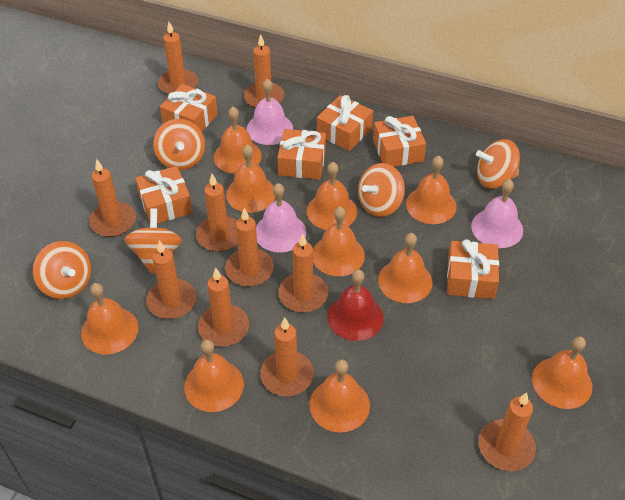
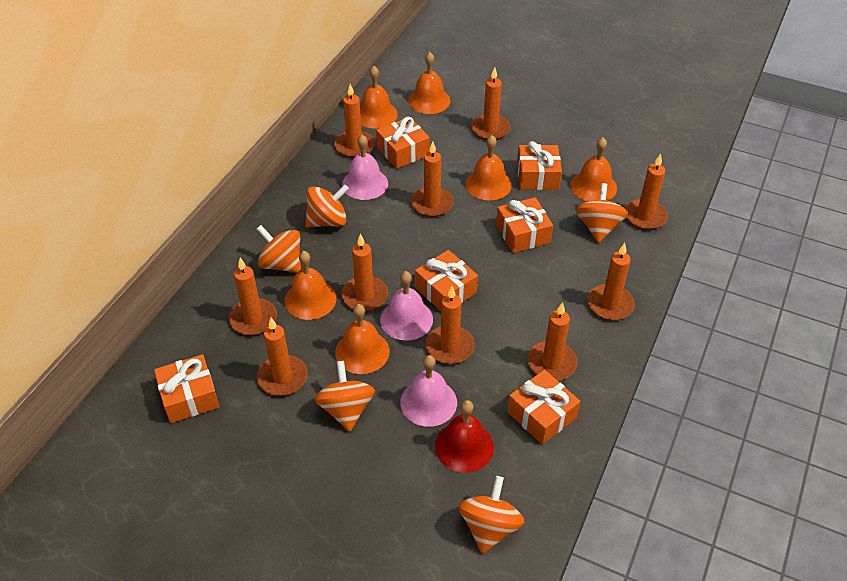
orange bell: [81,283,139,354] [184,339,244,412] [214,107,262,174] [226,144,275,213] [306,162,357,230] [309,359,370,432] [313,207,365,276] [378,233,432,303] [406,156,457,224] [532,336,592,409] = 10 -> [284,251,337,320] [335,304,390,374] [360,66,398,129] [408,52,451,114] [465,135,512,200] [570,137,617,202] = 6

